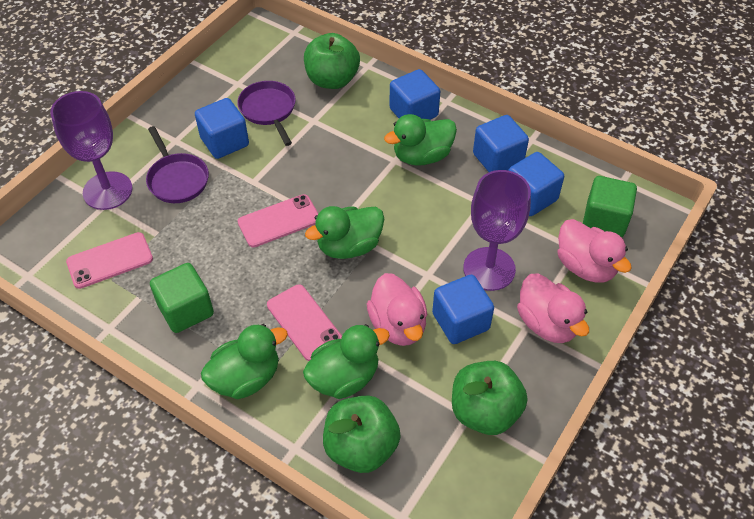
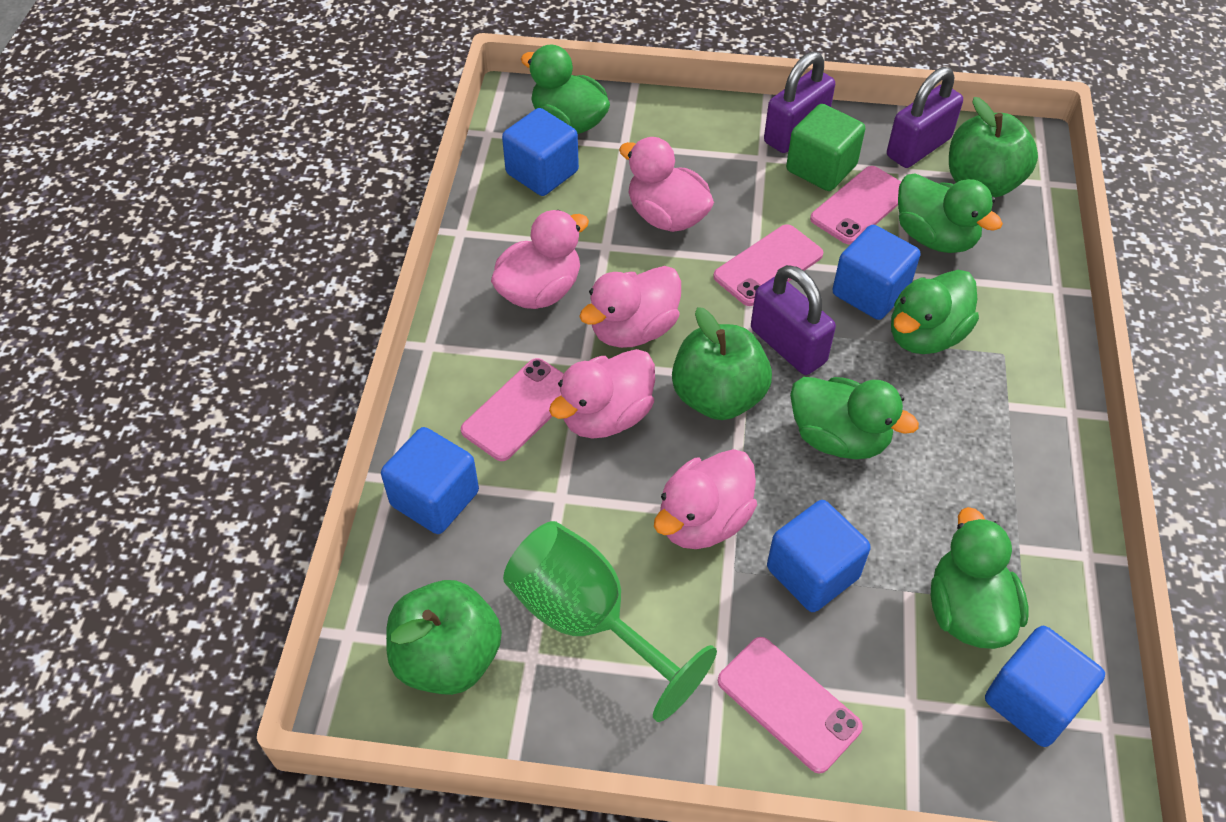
green cube: [150,263,214,333] [583,176,637,237] = 2 -> [786,104,865,191] = 1
green duck: [201,324,288,399] [303,324,390,399] [305,206,384,259] [384,114,457,166] = 4 -> [521,45,610,134] [790,377,919,459] [891,270,979,354] [898,173,1003,253] [931,507,1029,649] = 5
green goblet: none = 0 -> [503,521,717,722] = 1
pink duck: [367,273,427,346] [517,273,589,343] [557,219,632,283] = 3 -> [491,210,589,309] [549,349,655,439] [579,266,681,348] [619,137,714,232] [654,449,757,549] = 5
pink phone: [66,232,153,289] [238,194,319,247] [267,285,342,361] = 3 -> [461,358,564,461] [713,224,823,306] [718,637,863,774] [810,166,901,244] = 4
purple goblet: [50,91,132,210] [463,170,531,291] = 2 -> none = 0
purple padlock: none = 0 -> [751,265,836,375] [764,51,835,153] [887,67,963,168] = 3
purple pan: [146,126,209,203] [237,81,296,146] = 2 -> none = 0

